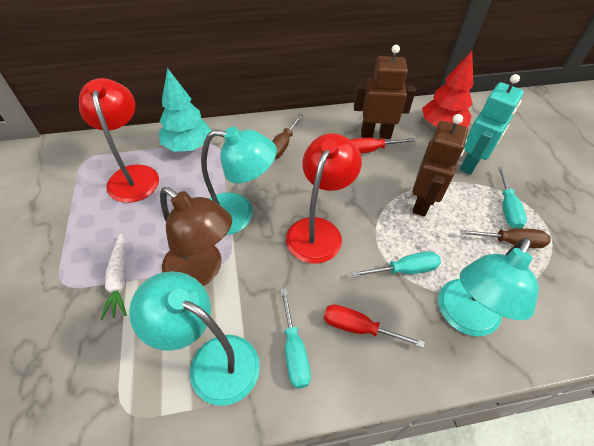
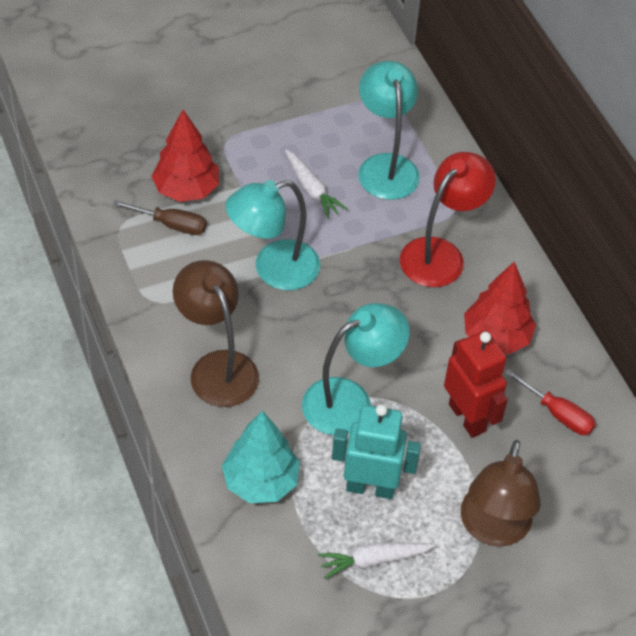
brown lamp: [160,187,232,286] = 1 -> [173,260,259,407] [461,440,541,547] = 2
brown robot: [354,45,416,139] [412,114,468,217] = 2 -> none = 0
brown screwdriver: [272,113,303,159] [460,228,551,248] = 2 -> [113,200,207,235] = 1
red lamp: [79,78,159,203] [286,133,362,264] = 2 -> [400,152,496,287] = 1
red robot: none = 0 -> [444,330,508,438] = 1
red screwdriver: [324,304,425,348] [350,138,415,154] = 2 -> [504,369,596,435] = 1
red tree: [422,51,473,127] = 1 -> [151,110,219,202] [464,261,536,354] = 2
turquoise screwdriver: [280,288,311,389] [351,251,441,277] [498,166,527,229] = 3 -> none = 0
white carrot: [100,234,127,320] = 1 -> [285,149,347,219] [318,543,435,579] = 2

